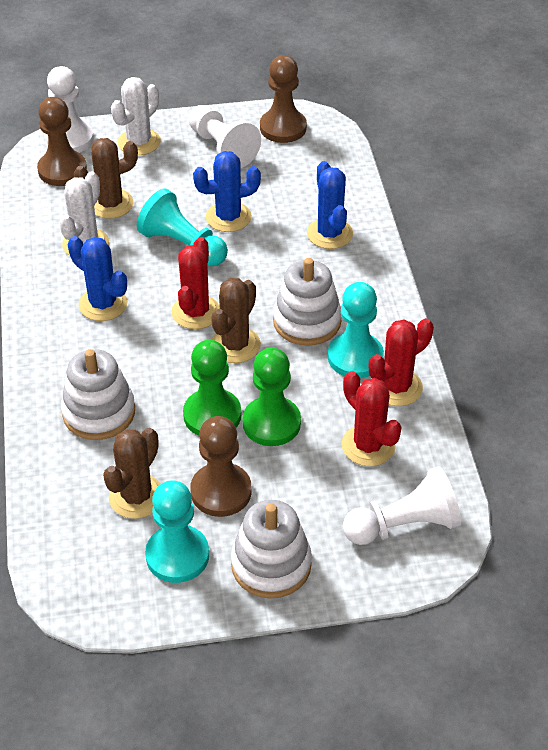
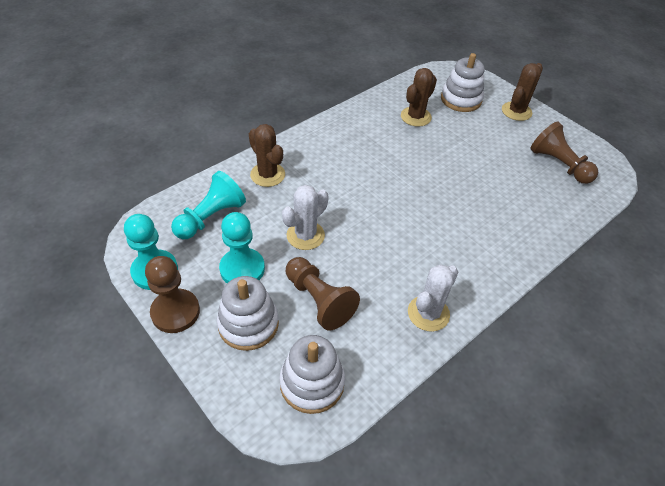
blue cactus: [68,236,127,321] [193,151,261,232] [307,161,353,249] = 3 -> none = 0
green pawn: [183,340,241,436] [242,347,301,446] = 2 -> none = 0
red cactus: [171,237,220,329] [342,371,402,466] [369,318,434,406] = 3 -> none = 0
white pawn: [46,66,94,153] [188,105,261,168] [343,466,461,545] = 3 -> none = 0

